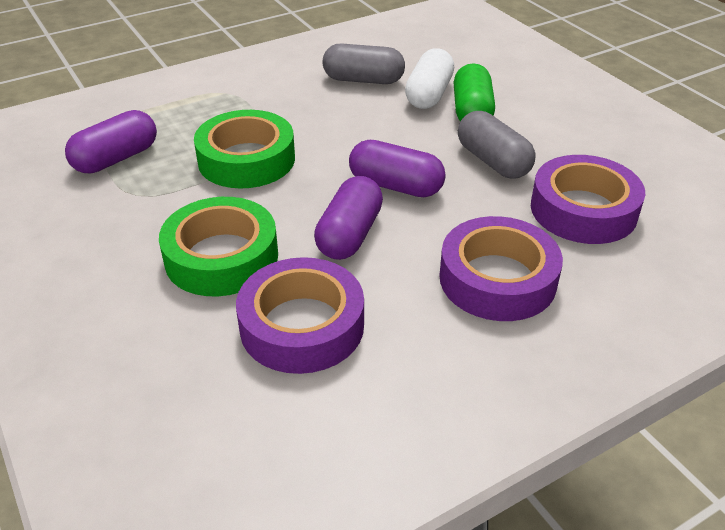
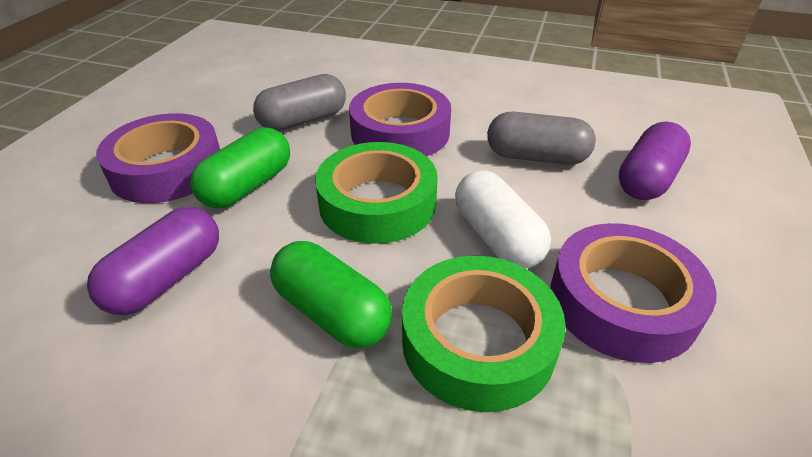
green capsule: [453,63,495,121] = 1 -> [190,127,290,208] [270,241,392,348] = 2
purple capsule: [65,110,157,173] [314,176,383,260] [349,140,446,197] = 3 -> [87,207,219,315] [618,122,691,200] = 2

